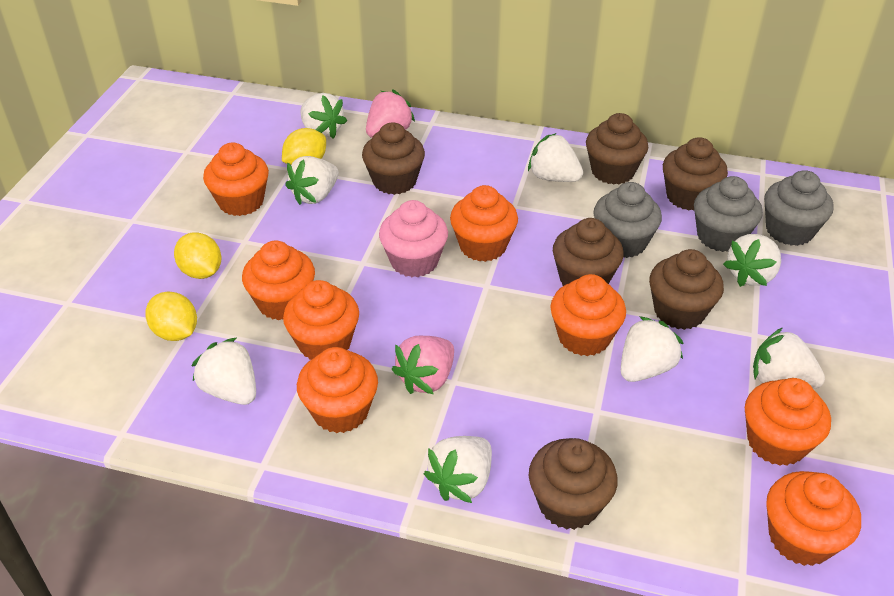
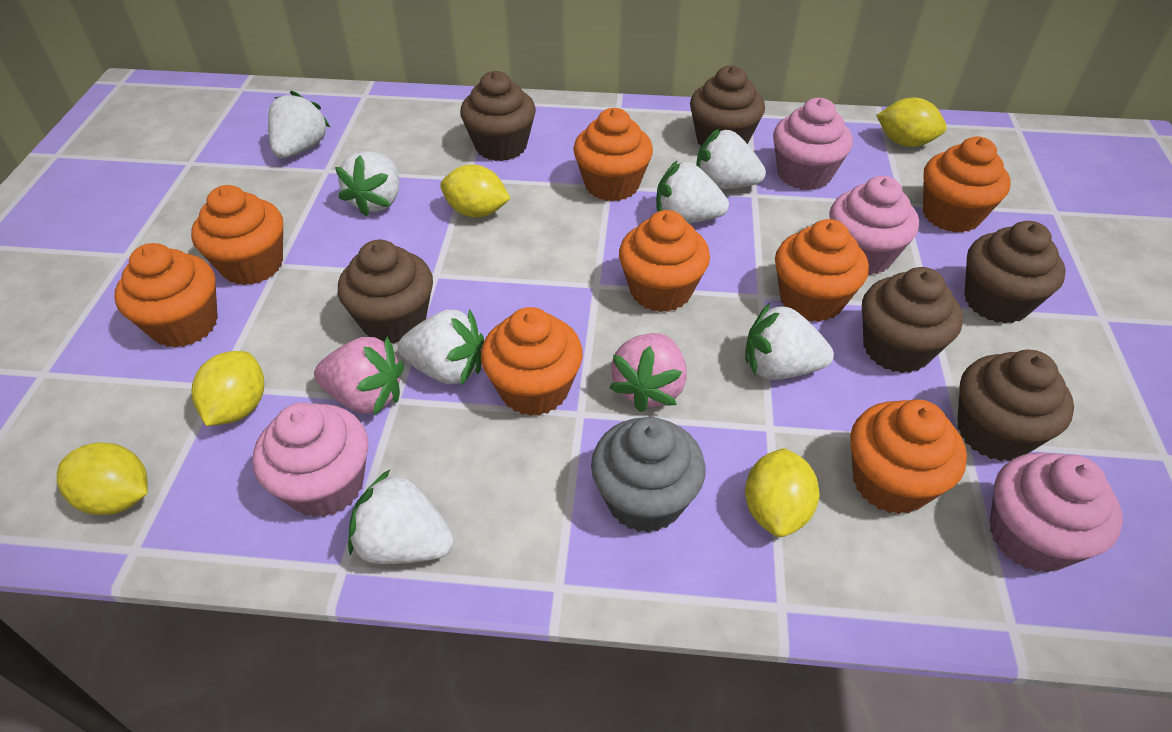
grey cupcake: [593,182,662,258] [694,176,763,252] [764,170,834,246] = 3 -> [591,417,706,533] = 1
pink cupcake: [379,200,448,277] = 1 -> [253,403,368,518] [773,98,853,190] [829,176,919,275] [990,453,1123,573] = 4
white strawberry: [192,337,256,405] [285,156,339,205] [301,93,347,139] [424,436,492,503] [528,133,583,182] [621,316,683,382] [723,234,781,287] [753,327,825,389] = 8 -> [268,91,330,158] [335,151,399,216] [348,470,454,564] [398,309,484,385] [656,161,729,223] [696,128,766,190] [745,303,834,380] = 7
yellow lemon: [145,292,197,341] [174,232,222,279] [282,128,326,165] = 3 -> [57,442,148,515] [191,351,264,426] [440,164,510,218] [745,448,820,537] [876,98,947,147] = 5

